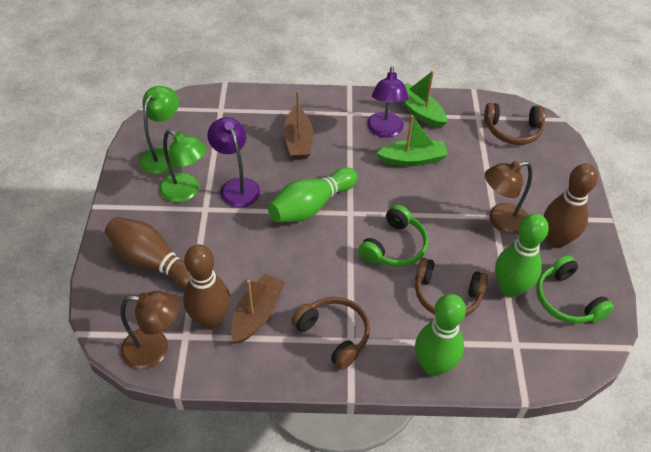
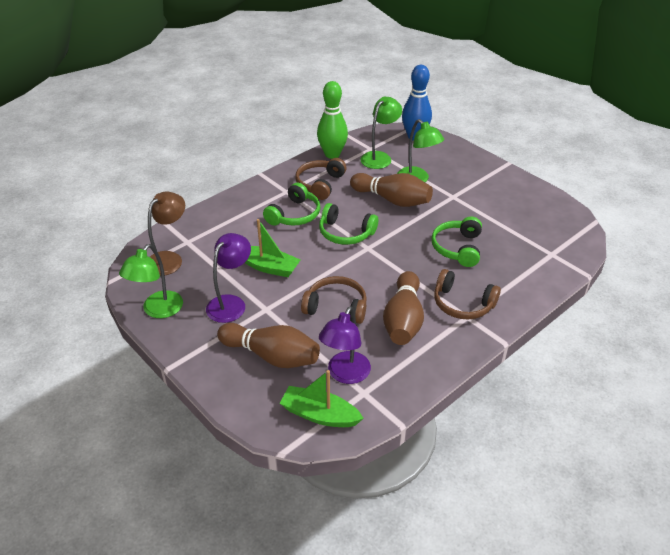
blue bowling pin: none = 0 -> [402,65,432,141] = 1
brown boat: [231,273,285,344] [284,91,313,159] = 2 -> none = 0
brown lamp: [121,291,180,369] [485,161,532,234] = 2 -> [148,191,185,276] = 1
green bowling pin: [268,167,358,222] [415,294,466,376] [495,213,549,298] = 3 -> [317,81,348,159] = 1
green headphones: [358,204,429,267] [536,255,614,324] = 2 -> [263,183,320,226] [319,203,378,245] [431,217,482,267] = 3
green lamp: [139,86,179,175] [159,129,207,203] = 2 -> [119,244,183,318] [361,97,402,169] [397,119,444,182] = 3

